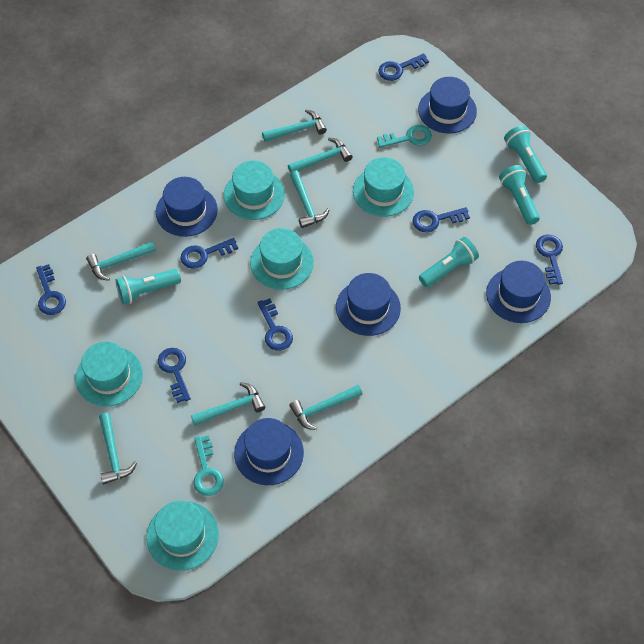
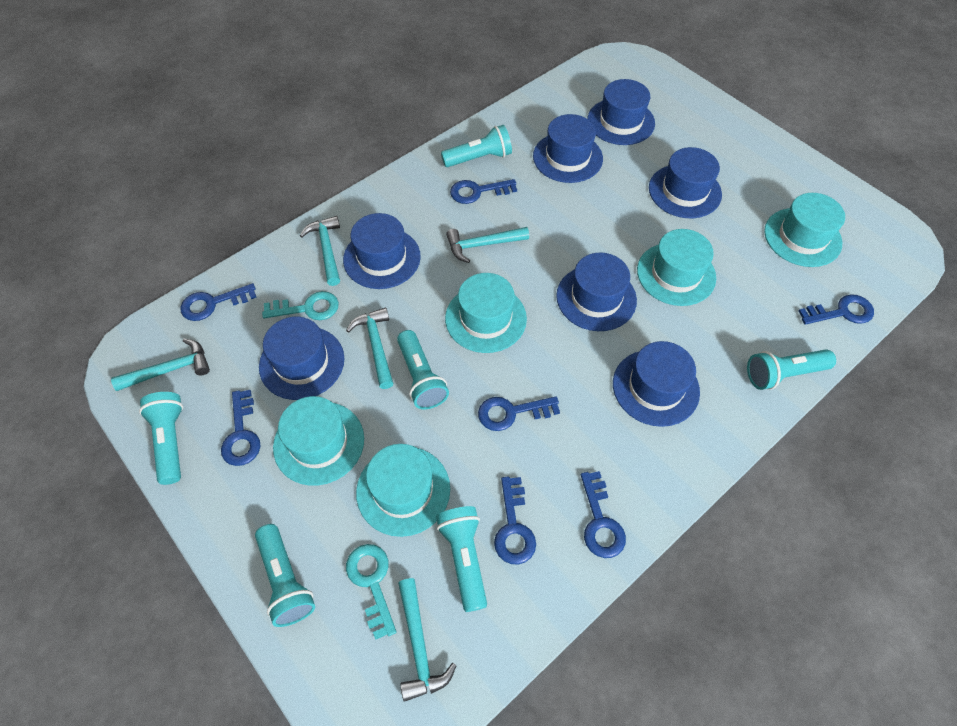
blue hat: [156,177,218,237] [234,418,304,485] [336,273,401,336] [418,77,477,134] [486,261,551,323] = 5 -> [259,317,344,400] [343,213,421,289] [533,114,603,183] [556,253,637,331] [588,79,655,145] [613,341,700,427] [649,147,722,218] = 7
turquoise flashlight: [116,269,181,304] [419,237,479,287] [499,165,540,225] [504,125,547,183] = 4 -> [139,392,183,485] [255,524,315,627] [397,330,449,409] [436,506,487,612] [441,125,512,167] [747,349,836,390] = 6
turquoise hammer: [86,241,156,281] [99,413,137,484] [191,382,265,426] [262,110,327,142] [288,138,353,173] [289,385,362,430] [290,171,330,228] = 7 -> [111,339,210,391] [300,216,340,286] [346,308,394,389] [398,578,457,702] [446,227,529,263] = 5

